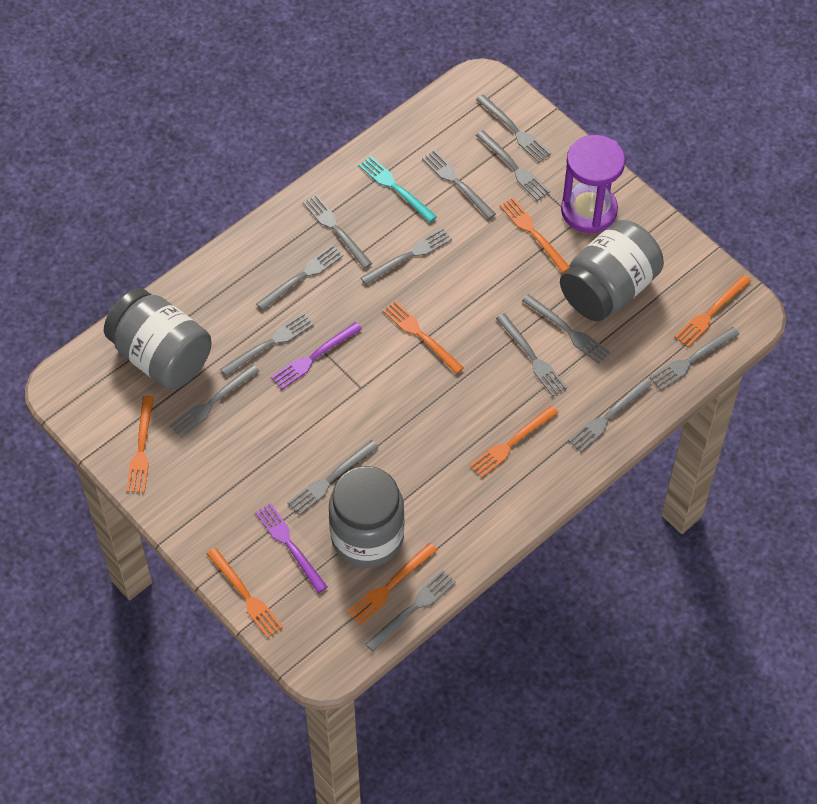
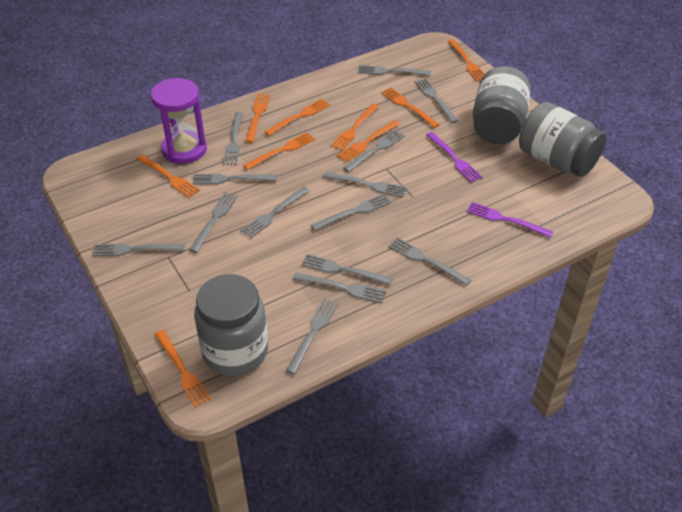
orange fork: [126,396,154,493] [206,547,283,638] [347,543,437,625] [383,300,464,374] [469,405,558,478] [500,198,569,273] [675,275,751,347] = 7 -> [137,155,200,198] [155,330,211,408] [243,133,315,170] [245,94,270,143] [265,99,330,136] [331,104,379,150] [337,120,400,162] [381,88,440,128] [448,39,485,81] = 9
turquoise fork: [359,156,437,222] = 1 -> none = 0

